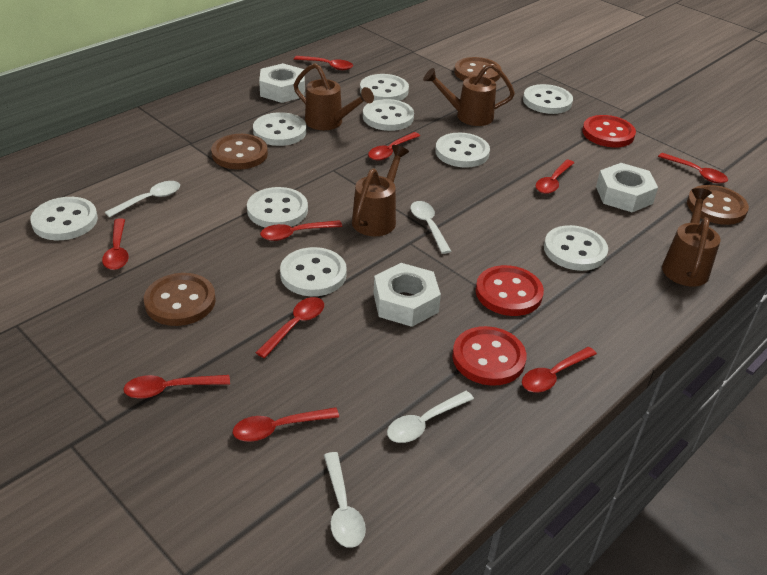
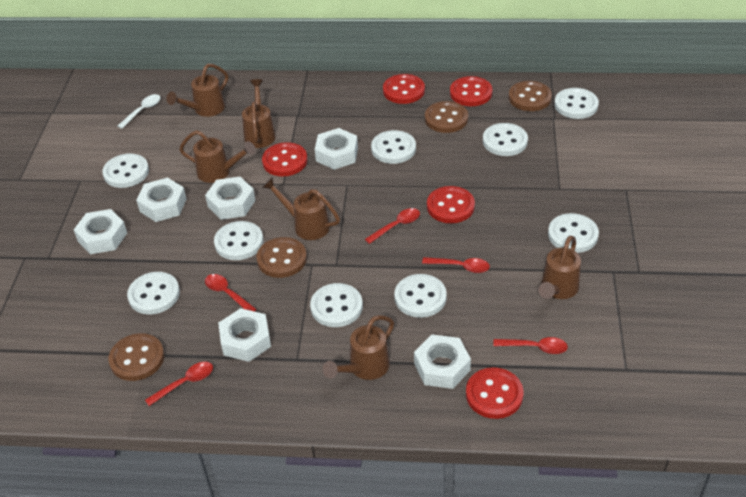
brown watering can: [294,63,374,130] [352,145,409,236] [423,63,515,126] [662,188,721,287] = 4 -> [167,64,228,117] [179,130,256,183] [242,79,276,148] [262,177,340,240] [323,315,394,380] [538,236,581,299] = 6
red button: [452,326,526,386] [476,265,544,316] [582,115,636,147] = 3 -> [262,142,308,177] [383,74,425,104] [427,186,475,223] [450,76,493,106] [466,367,523,419] = 5
red spoon: [102,218,129,270] [123,375,230,399] [233,407,339,442] [255,297,324,358] [260,220,342,241] [294,56,353,70] [368,132,420,161] [522,347,597,393] [536,160,574,194] [658,153,728,183] = 10 -> [145,362,213,406] [205,274,257,312] [365,208,420,244] [422,257,490,273] [493,337,568,354] = 5
white nut: [259,63,305,103] [373,263,441,327] [596,163,658,212] = 3 -> [74,209,127,254] [136,178,187,222] [205,177,256,220] [218,308,271,362] [315,128,358,170] [414,335,471,389] = 6
white spoon: [105,181,180,218] [324,452,366,548] [387,391,474,443] [410,201,451,254] = 4 -> [118,94,161,129] = 1

